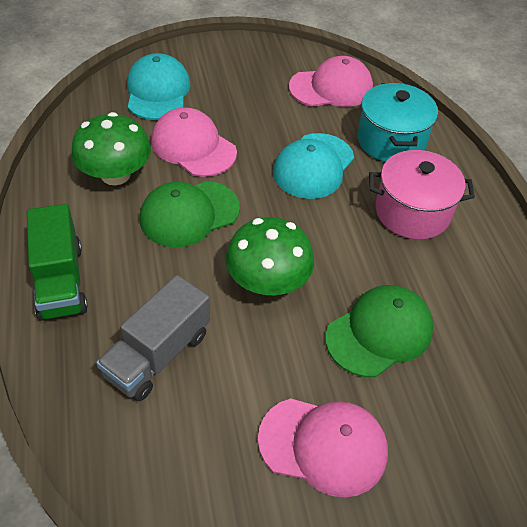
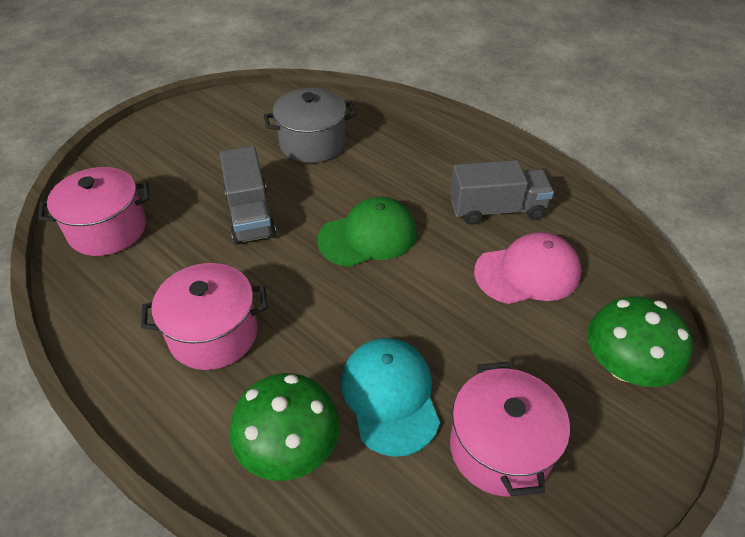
green cap: [140,181,240,248] [325,285,434,377] = 2 -> [317,197,417,267] = 1
green truck: [27,204,88,321] = 1 -> none = 0
grey pot: none = 0 -> [263,88,356,163] = 1
grey truck: [96,275,210,401] = 1 -> [220,146,276,244] [450,160,554,225] = 2
pink cap: [151,107,237,177] [258,398,388,498] [289,56,373,107] = 3 -> [474,232,581,304] = 1
pink pot: [369,150,475,239] = 1 -> [38,167,150,256] [141,263,267,370] [450,362,570,497] = 3
turquoise cap: [127,53,190,120] [273,133,354,199] = 2 -> [341,338,440,457] = 1
turquoise pot: [357,83,438,162] = 1 -> none = 0

